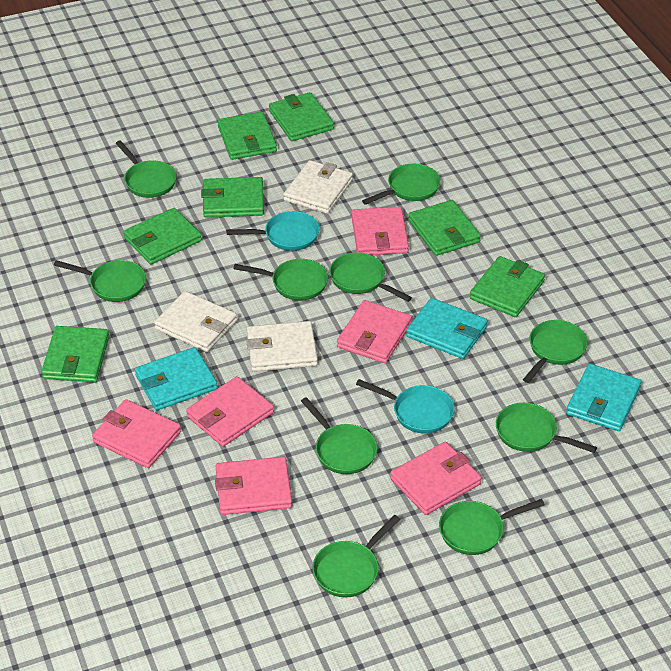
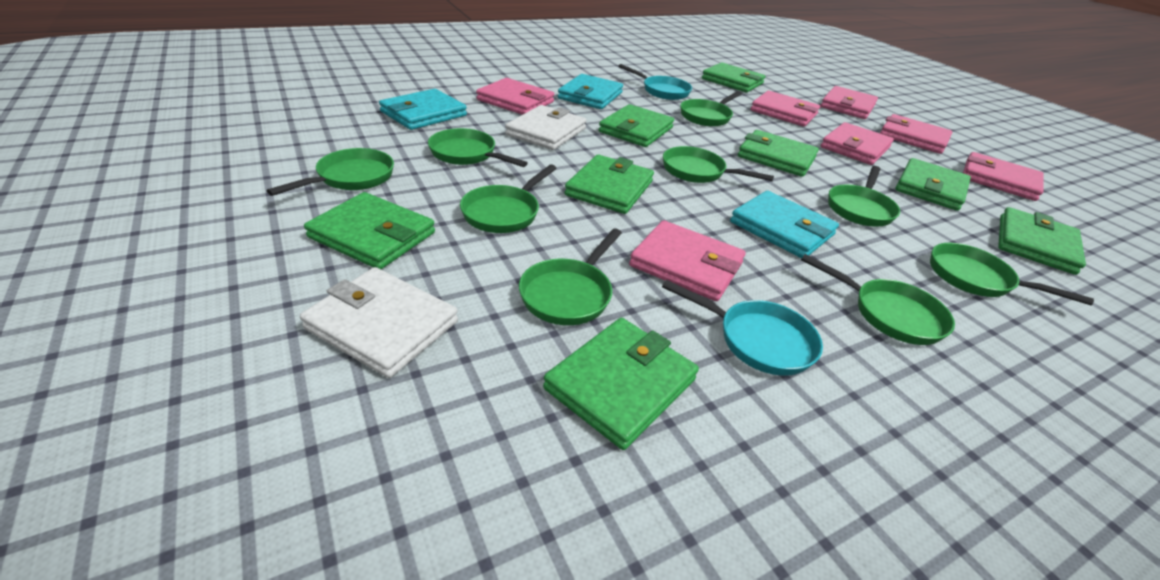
green pan: [54,260,146,302] [115,141,177,198] [233,259,328,301] [301,397,377,474] [312,515,400,597] [329,252,412,302] [362,164,441,205] [439,499,545,555] [496,403,597,453] [523,320,588,383] = 10 -> [267,148,394,196] [428,128,528,167] [460,164,557,233] [519,229,622,325] [663,146,774,183] [680,91,742,126] [801,254,955,345] [828,166,900,226] [930,243,1094,306] = 9
green wallet: [41,326,109,383] [123,208,202,264] [201,177,264,218] [218,112,277,160] [269,92,334,141] [408,200,481,256] [470,256,545,317] = 7 -> [304,192,435,269] [543,318,699,450] [565,155,654,214] [599,104,674,147] [702,62,766,92] [738,130,819,177] [895,158,971,211] [998,207,1086,275] = 8
pink wallet: [92,399,181,468] [186,376,274,447] [215,457,292,515] [337,300,412,363] [351,207,409,255] [390,442,482,515] = 6 -> [476,78,554,115] [629,220,746,301] [751,91,820,127] [820,86,878,119] [821,122,894,165] [880,114,952,154] [963,152,1044,201] = 7
white wallet: [154,291,237,352] [246,321,318,372] [284,160,353,214] = 3 -> [300,267,458,378] [505,105,587,150] = 2

